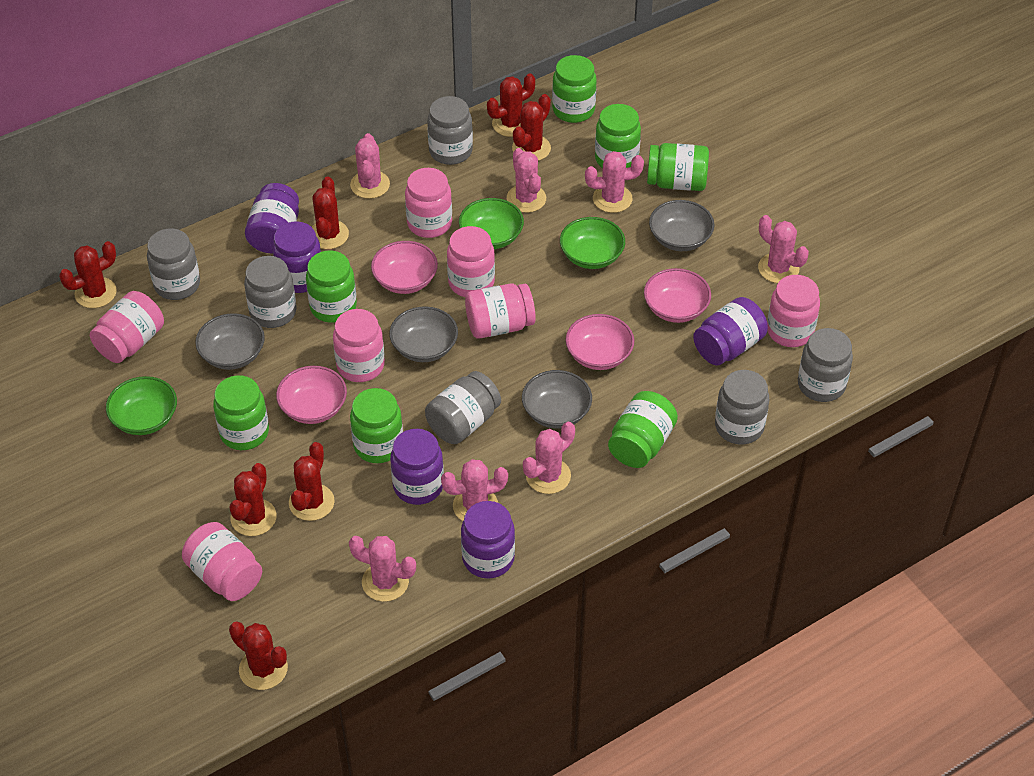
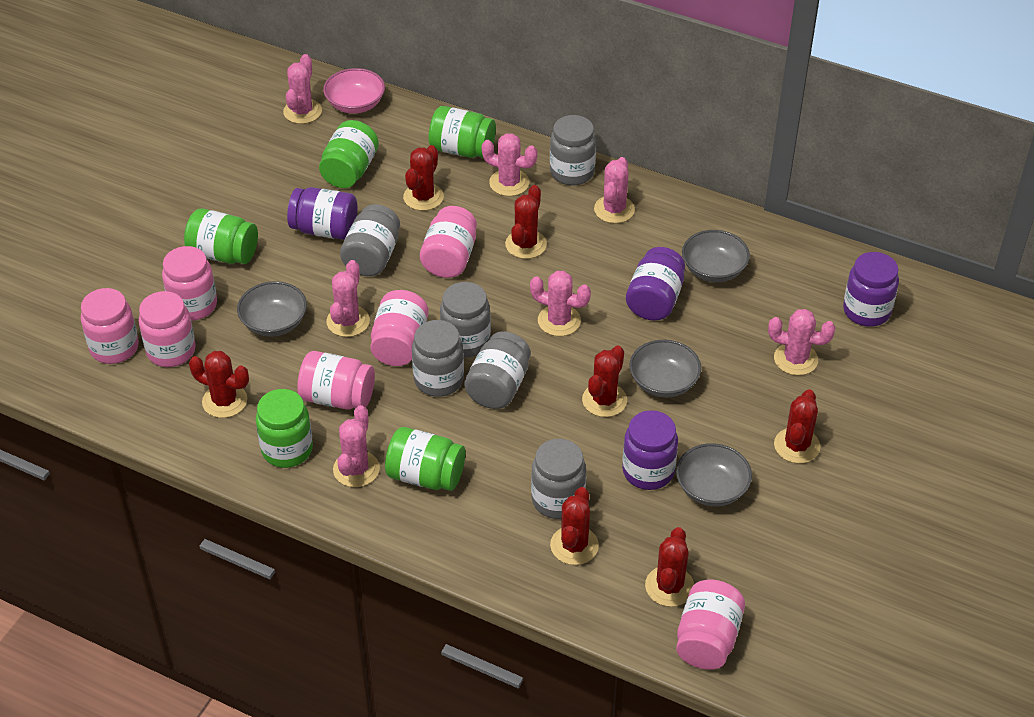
green bowl: [106,376,177,435] [459,198,524,249] [560,217,625,269] = 3 -> none = 0
green jar: [213,375,269,450] [306,250,357,323] [350,388,403,463] [552,55,596,123] [595,104,641,168] [608,391,678,468] [647,143,709,191] = 7 -> [184,208,258,264] [256,389,313,468] [319,120,379,188] [385,427,465,491] [428,106,496,158] = 5
pink bowl: [276,366,347,424] [371,241,438,294] [565,314,634,370] [644,268,711,323] = 4 -> [323,68,385,113] = 1
purple jar: [245,183,299,253] [272,221,321,293] [390,429,444,505] [461,501,515,579] [693,297,768,365] = 5 -> [287,187,357,240] [622,410,678,490] [626,247,685,320] [843,252,899,327] = 4

